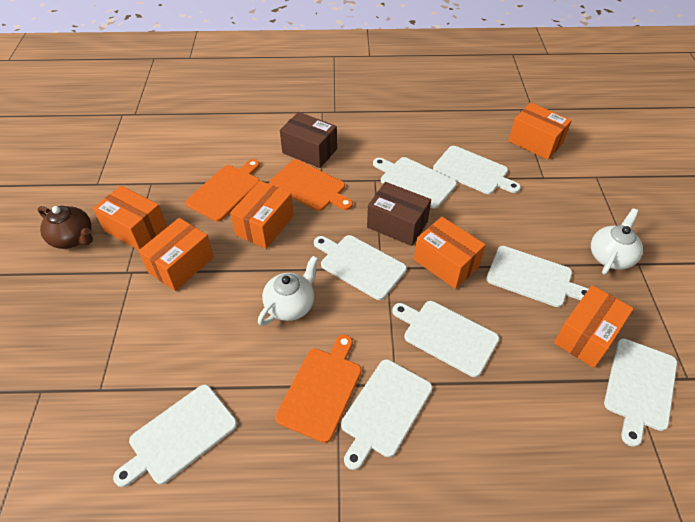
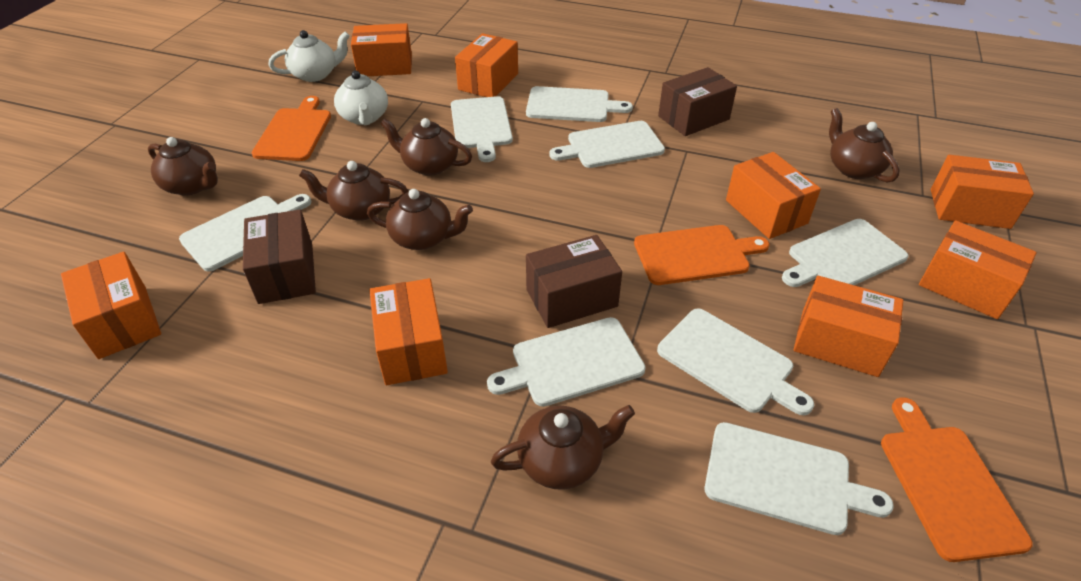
brown box: [280,112,337,168] [367,182,431,246] = 2 -> [243,209,316,304] [526,235,622,328] [658,67,737,136] = 3
brown teapot: [37,206,93,249] = 1 -> [148,137,218,195] [299,161,409,221] [367,189,473,250] [380,118,472,176] [491,405,635,490] [829,108,900,182] = 6
orange box: [93,186,167,250] [139,218,214,291] [230,181,294,249] [414,217,485,289] [509,103,572,160] [554,285,634,368] = 6 -> [61,252,161,359] [351,23,412,76] [369,278,448,385] [455,33,518,97] [726,152,821,239] [794,276,903,377] [919,221,1037,319] [931,155,1034,229] = 8

